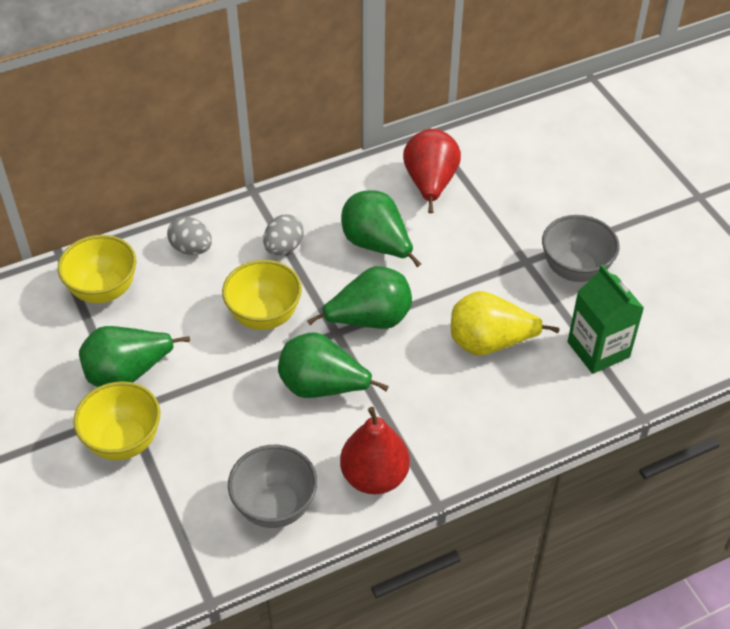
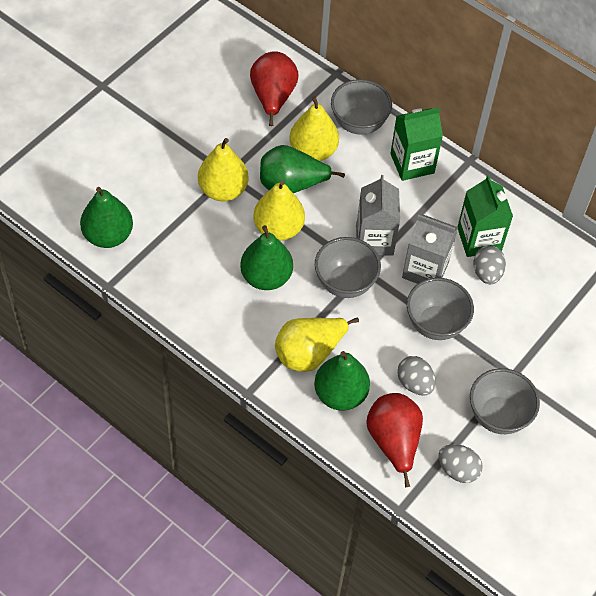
green carton: [567,264,644,374] = 1 -> [390,107,443,181] [458,175,513,257] = 2
grey bowl: [228,445,317,528] [542,215,619,282] = 2 -> [315,237,381,298] [331,79,392,135] [407,278,474,340] [470,368,540,434] = 4
grey carton: none = 0 -> [356,175,400,256] [402,214,458,284] = 2
grey egg: [167,217,212,255] [263,214,304,255] = 2 -> [397,356,436,395] [438,444,483,483] [473,245,506,284] = 3
yellow bowl: [58,235,136,303] [73,381,160,460] [222,260,302,330] = 3 -> none = 0
yellow pear: [451,291,559,355] = 1 -> [198,138,249,202] [253,180,305,241] [275,317,359,372] [290,96,339,161] = 4

